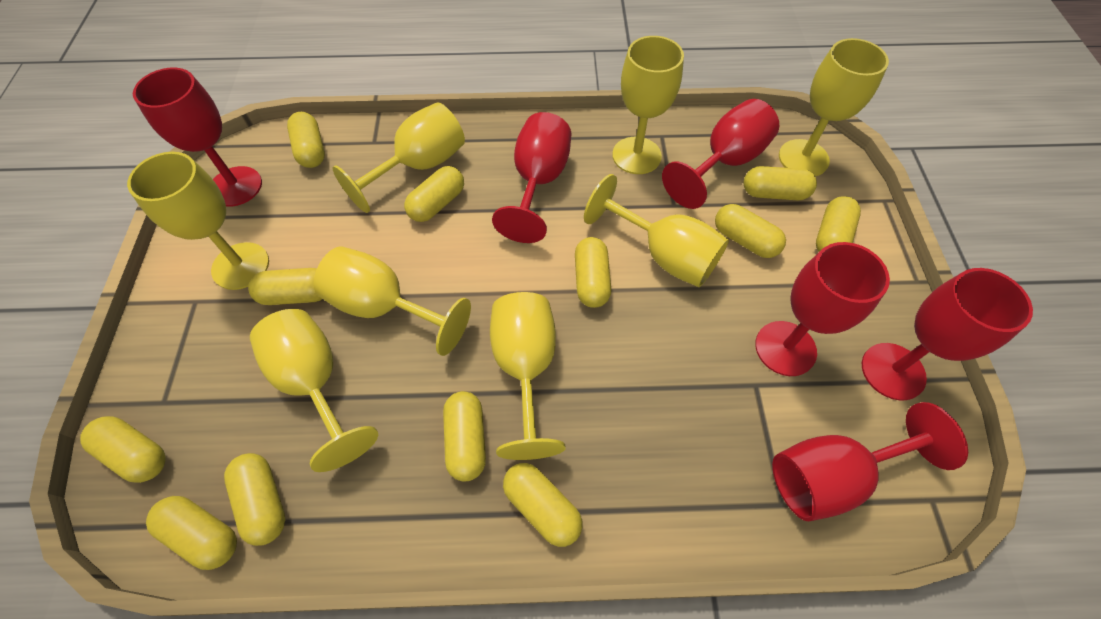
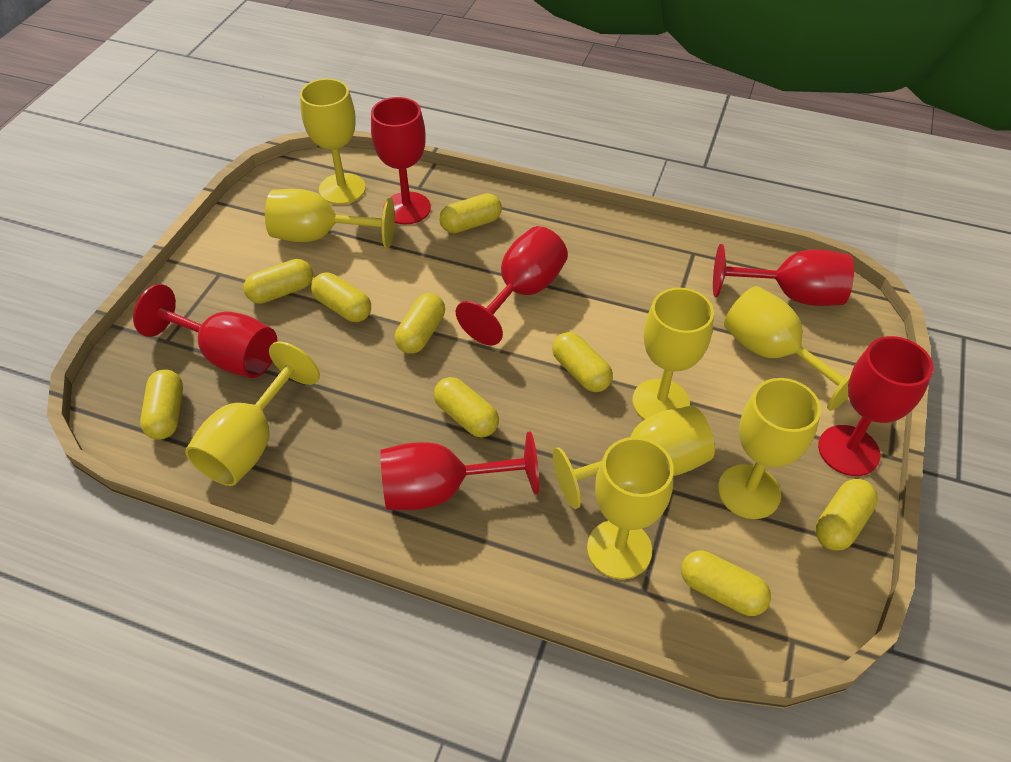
yellow capsule: [80,416,166,483] [146,496,237,570] [224,453,285,546] [248,268,322,305] [287,112,325,168] [404,166,464,222] [443,391,486,482] [503,463,583,547] [575,237,611,308] [715,204,786,258] [744,166,817,200] [816,196,861,252] = 12 -> [140,369,183,440] [243,259,313,304] [311,273,371,322] [395,293,445,354] [434,377,499,437] [439,193,502,233] [552,332,613,392] [681,551,771,616] [815,479,878,551] = 9

